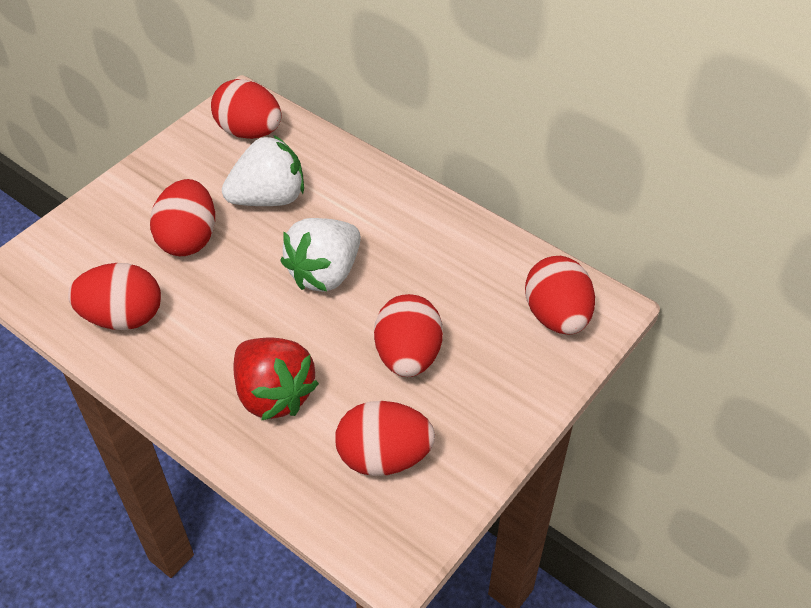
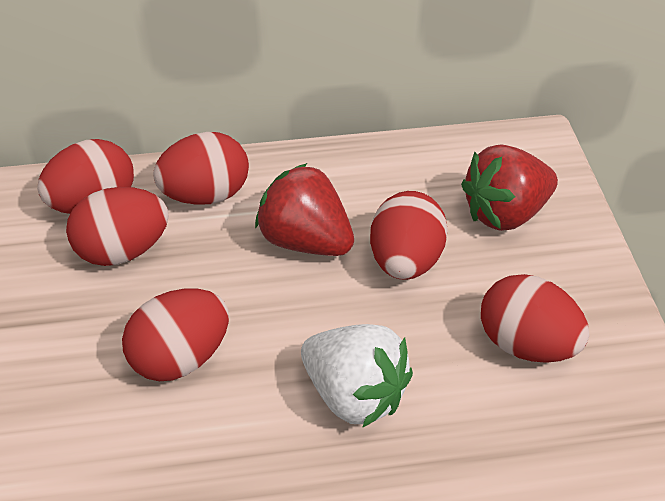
red strawberry: [234,338,319,421] = 1 -> [255,163,354,256] [461,144,558,231] = 2
white strawberry: [222,135,304,206] [280,218,361,292] = 2 -> [301,324,413,428] = 1

